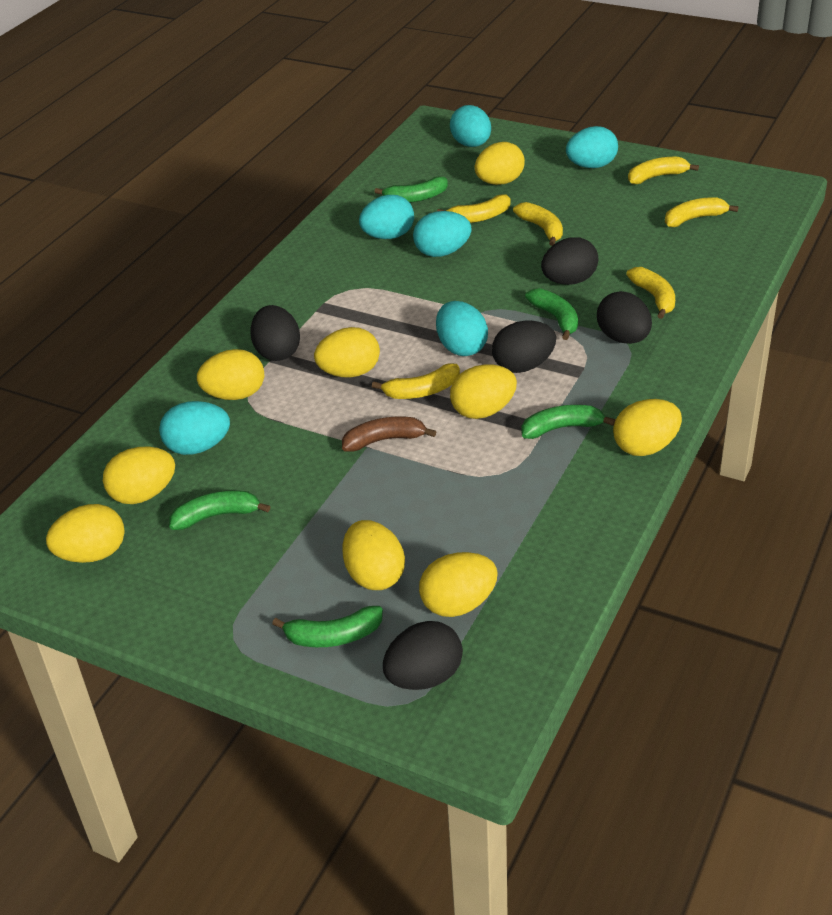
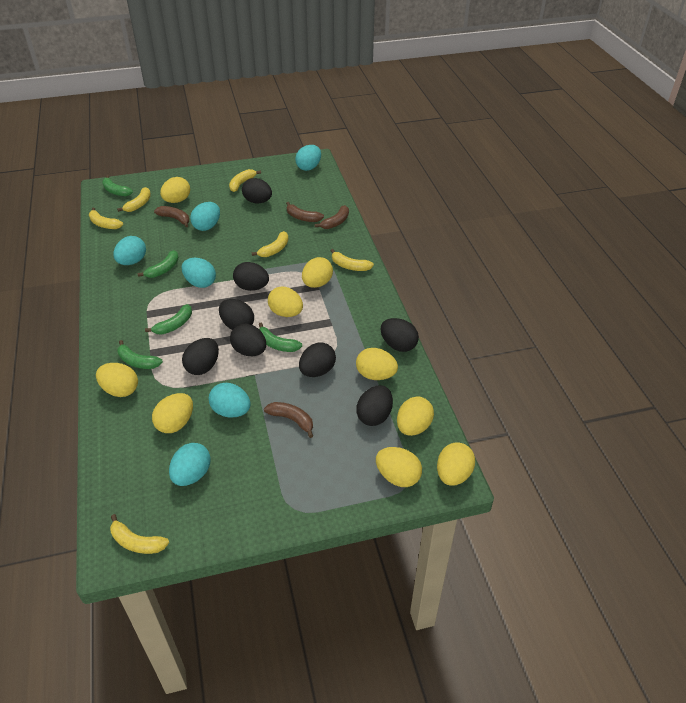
black egg: [250,305,300,361] [383,621,463,690] [492,321,556,373] [541,237,598,285] [597,291,652,344] = 5 -> [182,338,219,375] [219,299,254,330] [230,323,266,356] [233,262,269,291] [242,178,272,203] [299,343,336,377] [356,385,393,426] [380,318,419,352] = 8
brown banana: [342,417,436,452] = 1 -> [154,206,189,227] [264,402,313,438] [286,202,324,222] [314,205,349,229] = 4

